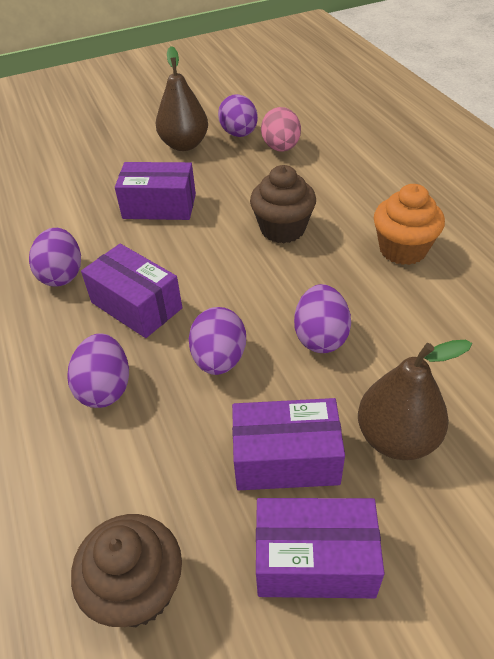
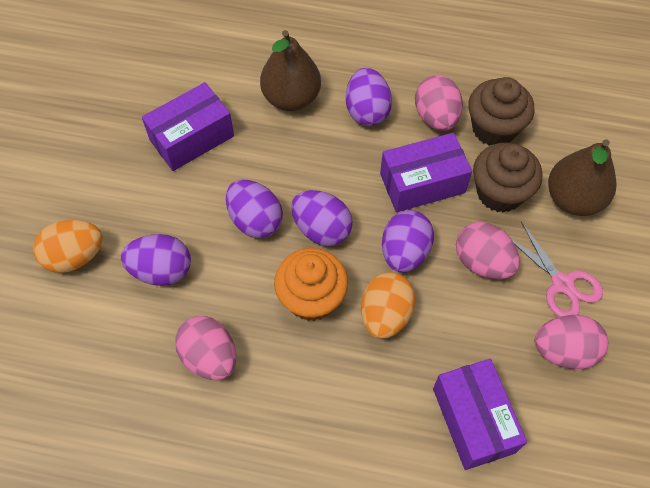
orange egg: none = 0 -> [33,220,103,273] [361,272,415,339] = 2
pink egg: [261,107,301,152] = 1 -> [175,316,237,380] [415,75,463,131] [456,222,520,279] [535,315,608,369] = 4
pink scissors: none = 0 -> [512,221,603,317] = 1
purple box: [81,244,182,338] [115,162,196,220] [232,398,345,490] [256,498,385,598] = 4 -> [142,82,234,171] [380,133,472,212] [433,359,527,470] = 3

